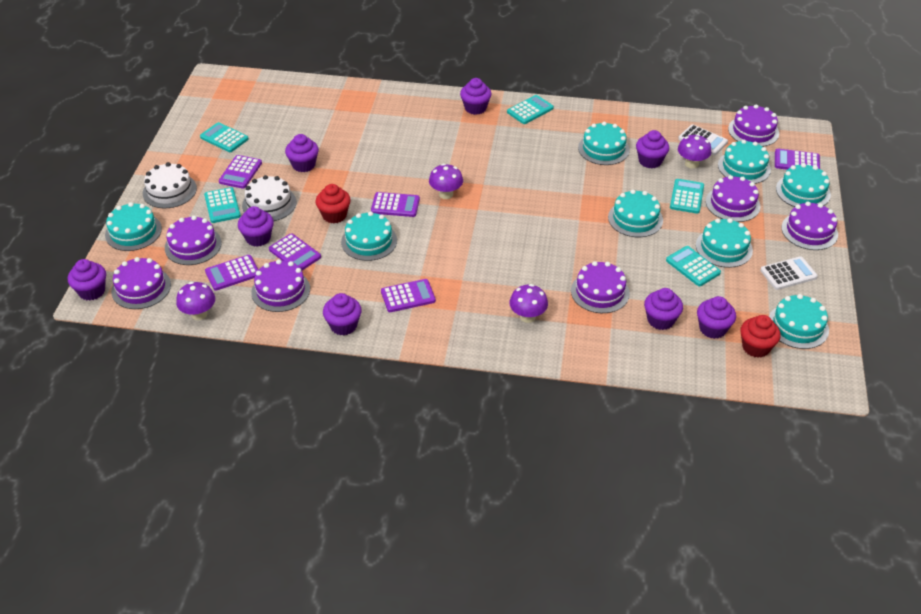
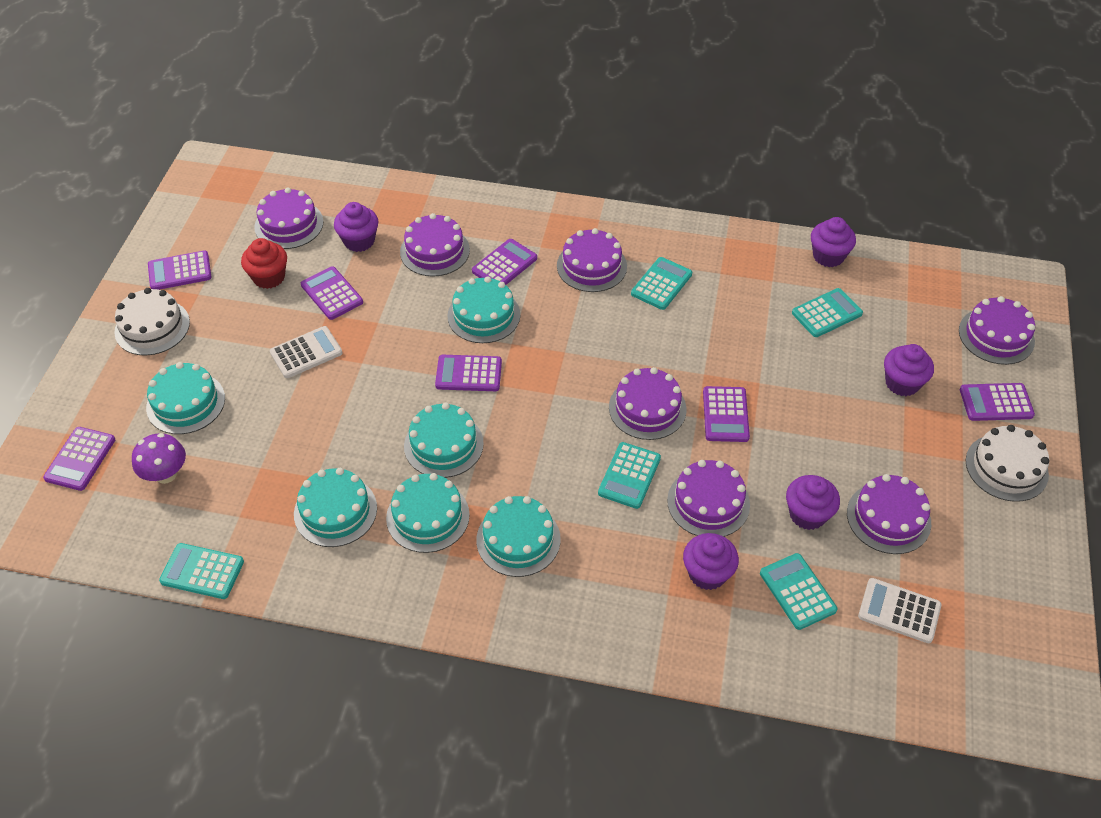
purple calculator: [205,255,259,291] [219,155,262,189] [269,233,321,270] [371,192,420,217] [381,279,436,312] [775,149,820,170] = 6 -> [43,427,115,491] [148,251,212,290] [301,266,363,320] [435,355,502,391] [472,239,537,285] [703,386,750,442] [960,383,1035,421] = 7
purple cupcake: [68,259,106,301] [238,206,274,247] [285,134,319,172] [323,293,362,336] [460,78,491,115] [636,130,669,168] [644,288,683,330] [697,296,736,339] = 8 -> [334,202,378,252] [683,533,739,590] [786,475,840,530] [811,217,856,267] [884,344,934,396] = 5
purple mushroom: [176,282,215,320] [429,164,463,199] [509,284,548,323] [678,134,711,169] = 4 -> [132,433,186,484] = 1
red cupcake: [315,184,351,224] [740,315,781,358] = 2 -> [241,238,287,289] = 1
turquoise cake: [105,202,162,251] [341,211,397,261] [578,122,629,165] [608,190,663,237] [696,218,753,268] [718,140,771,184] [768,294,829,349] [776,163,831,207] = 8 -> [146,362,225,434] [294,468,377,547] [386,473,470,553] [404,403,484,478] [448,276,520,343] [476,496,561,577] = 6

